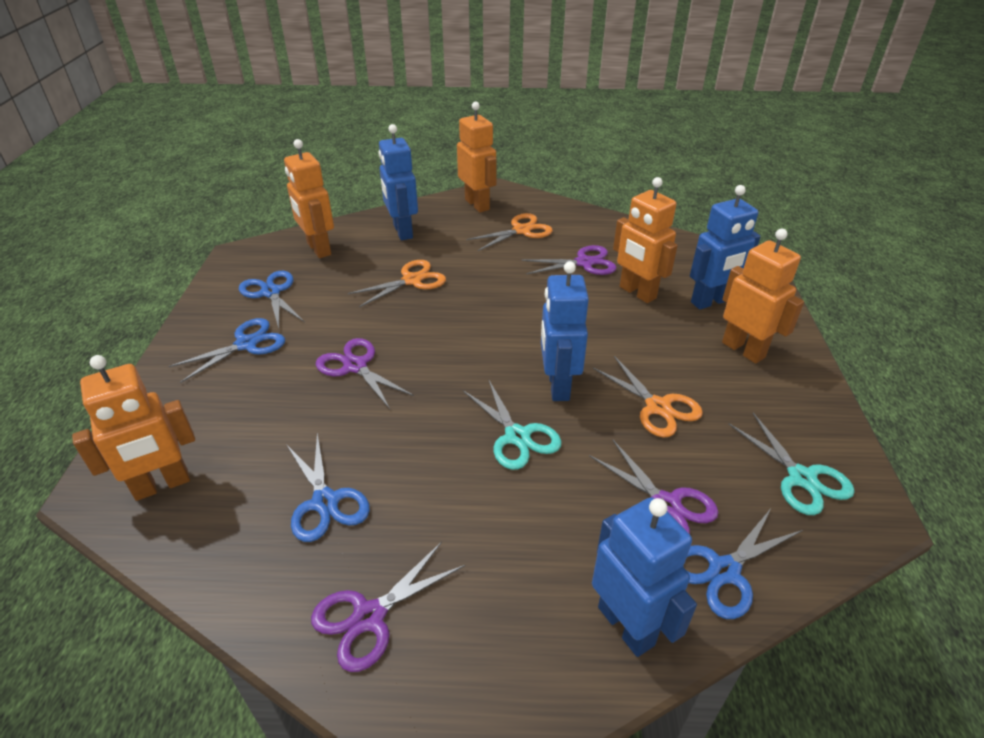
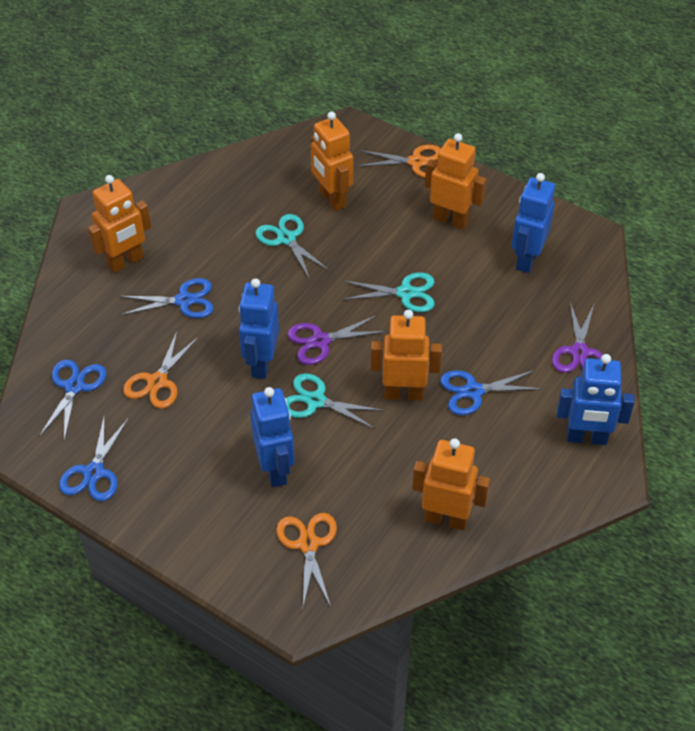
purple scissors: [311,542,465,672] [316,338,414,409] [521,245,617,275] [589,440,718,534] = 4 -> [287,315,386,365] [552,302,603,373] = 2
turquoise scissors: [463,380,561,470] [728,413,855,515] = 2 -> [255,214,330,279] [286,373,384,429] [342,272,435,312] = 3

